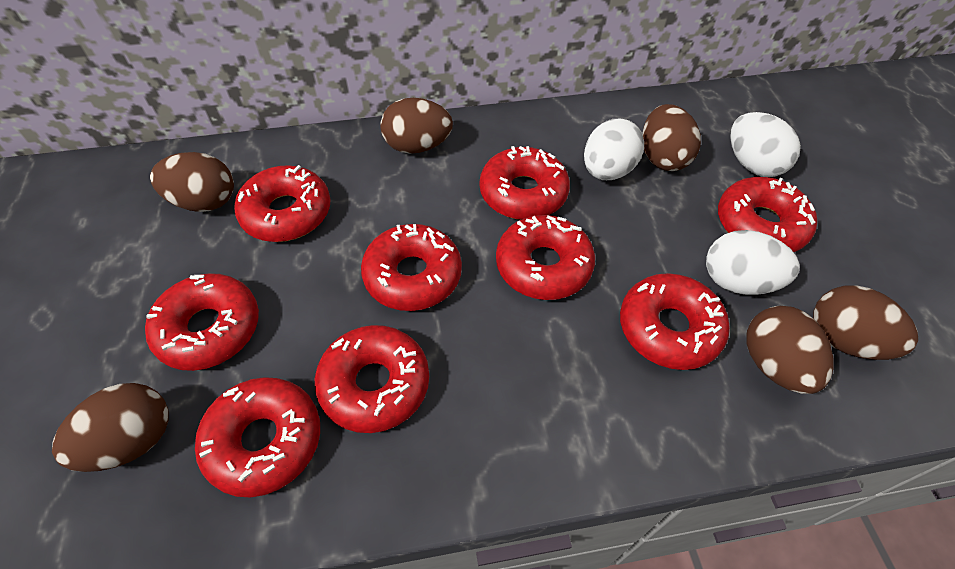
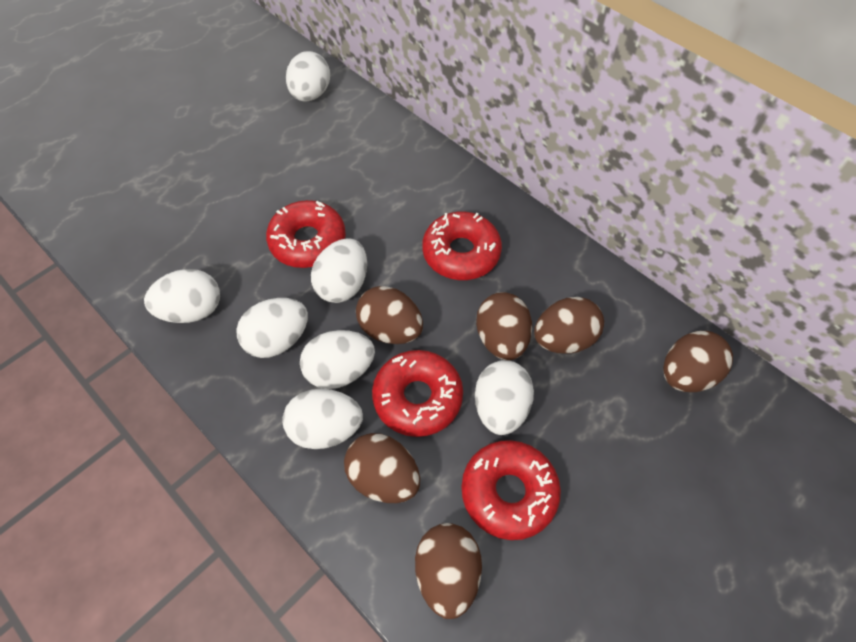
red donut: [145,273,259,371] [195,377,320,497] [234,165,330,242] [315,325,429,433] [361,224,462,311] [480,146,570,220] [496,215,595,300] [620,273,730,370] [718,177,817,252] = 9 -> [266,200,346,268] [372,350,463,437] [422,212,502,280] [461,440,561,540] = 4
white egg: [584,119,644,180] [706,230,800,295] [730,112,801,177] = 3 -> [144,269,220,323] [236,298,308,358] [282,389,363,449] [286,51,330,101] [300,330,375,389] [311,238,367,303] [475,360,534,435] = 7

